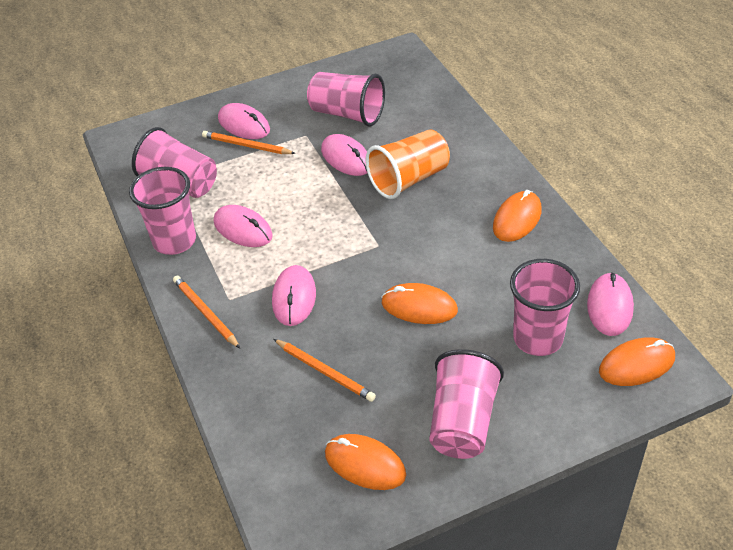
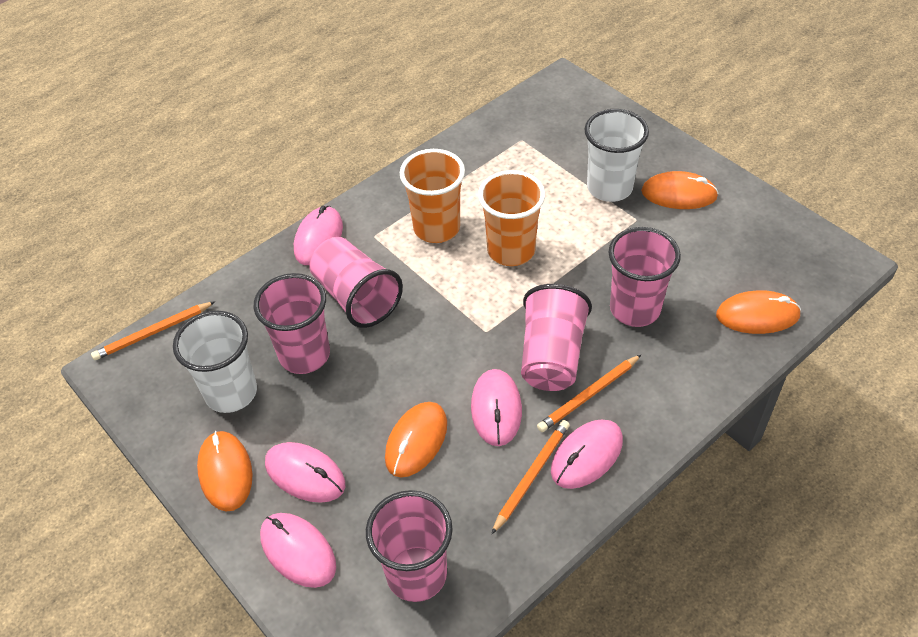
orange cup: [365,129,450,199] = 1 -> [400,149,465,243] [478,170,545,266] = 2
white cup: none = 0 -> [173,311,257,413] [585,109,649,202] = 2

